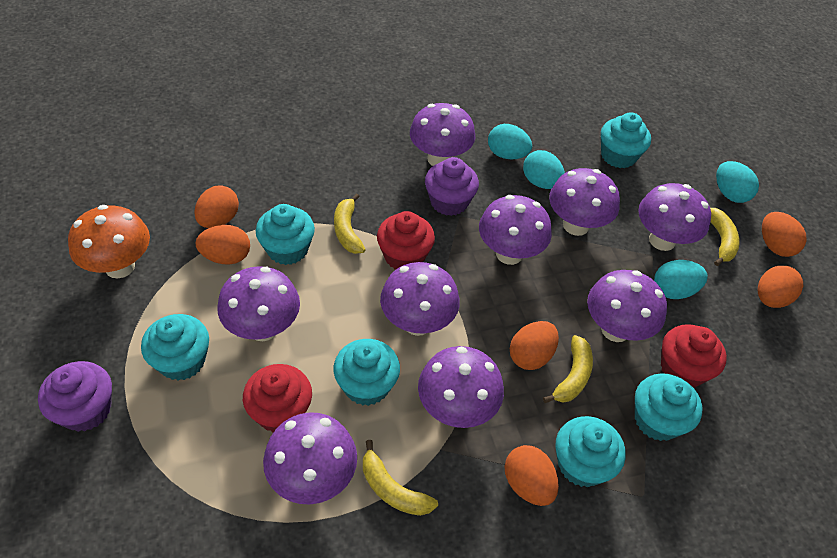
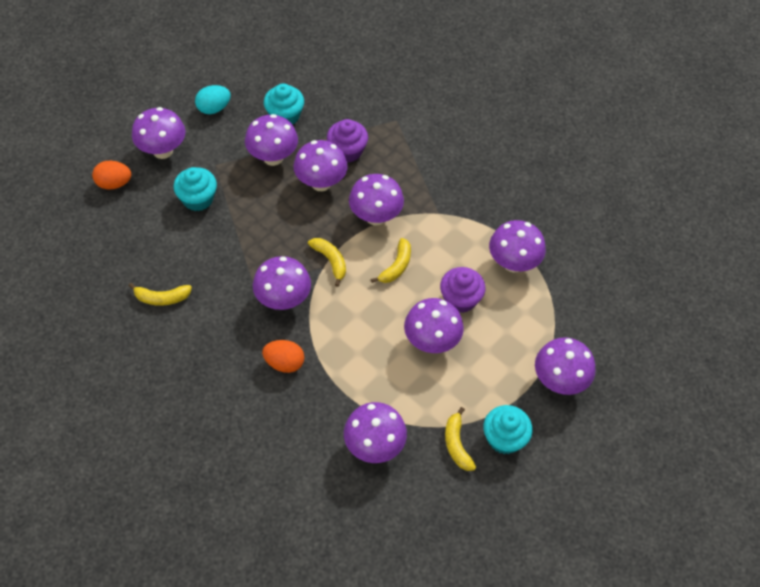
orange egg: [194,185,239,228] [196,225,250,265] [504,445,559,506] [510,321,559,370] [758,266,803,308] [762,212,807,257] = 6 -> [92,160,131,189] [262,340,304,373] = 2
orange mushroom: [68,205,150,278] = 1 -> none = 0
red cupcake: [243,364,312,433] [377,211,435,270] [661,324,727,388] = 3 -> none = 0
turquoise cupcake: [141,314,209,381] [256,204,315,265] [333,339,400,406] [555,416,626,487] [601,112,651,168] [635,373,703,441] = 6 -> [173,167,217,211] [264,84,304,125] [483,405,533,454] = 3
turquoise egg: [488,124,532,159] [523,150,565,189] [654,260,708,299] [716,161,759,203] = 4 -> [195,85,231,114] = 1

